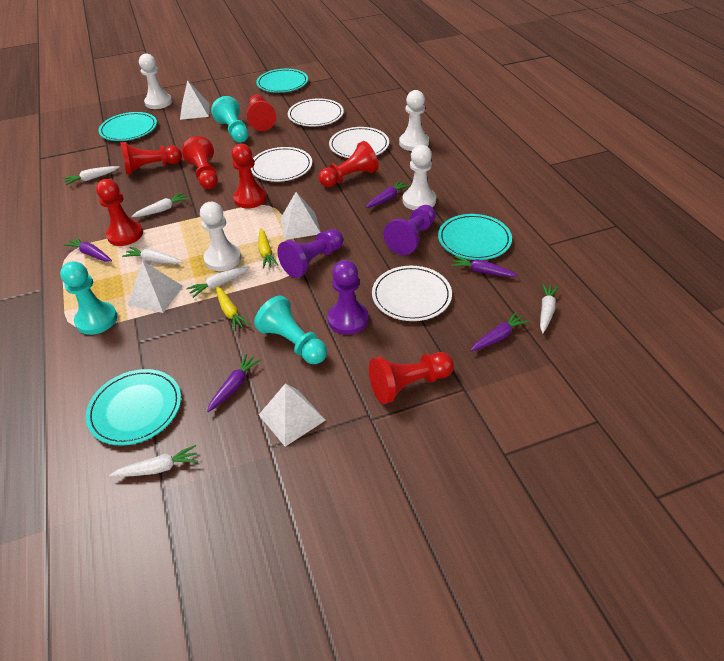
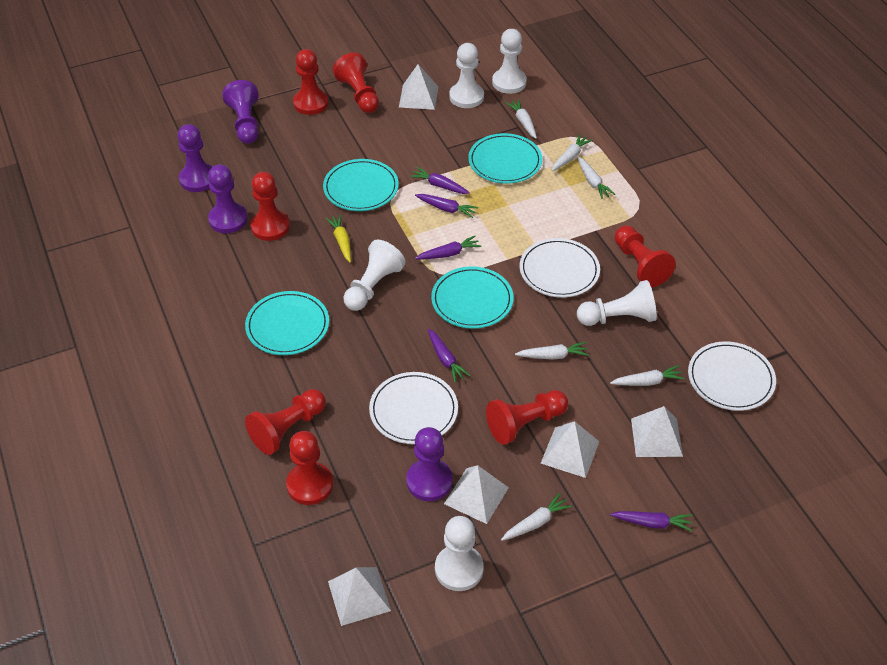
purple pawn: [277,229,343,278] [328,260,369,335] [383,205,436,255] = 3 -> [177,124,213,192] [208,164,248,233] [222,80,259,144] [406,427,453,501] = 4
turquoise pawn: [60,261,117,335] [211,96,249,143] [254,296,327,364] = 3 -> none = 0
white pawn: [139,53,172,109] [200,202,241,271] [399,90,429,151] [403,145,436,210] = 4 -> [344,239,406,311] [435,516,484,591] [449,43,484,108] [492,29,527,94] [577,280,657,326] = 5
white plate: [251,147,312,182] [288,98,344,127] [329,127,389,158] [372,266,452,321] = 4 -> [369,372,458,444] [520,238,600,298] [688,342,776,411] = 3
white pyramid: [127,261,183,313] [180,80,210,120] [259,383,326,447] [280,192,321,240] = 4 -> [328,567,391,626] [399,64,438,110] [444,465,509,524] [541,421,599,478] [631,406,683,457] = 5
yellow carrot: [216,286,251,331] [258,228,278,269] = 2 -> [325,214,351,263] = 1

